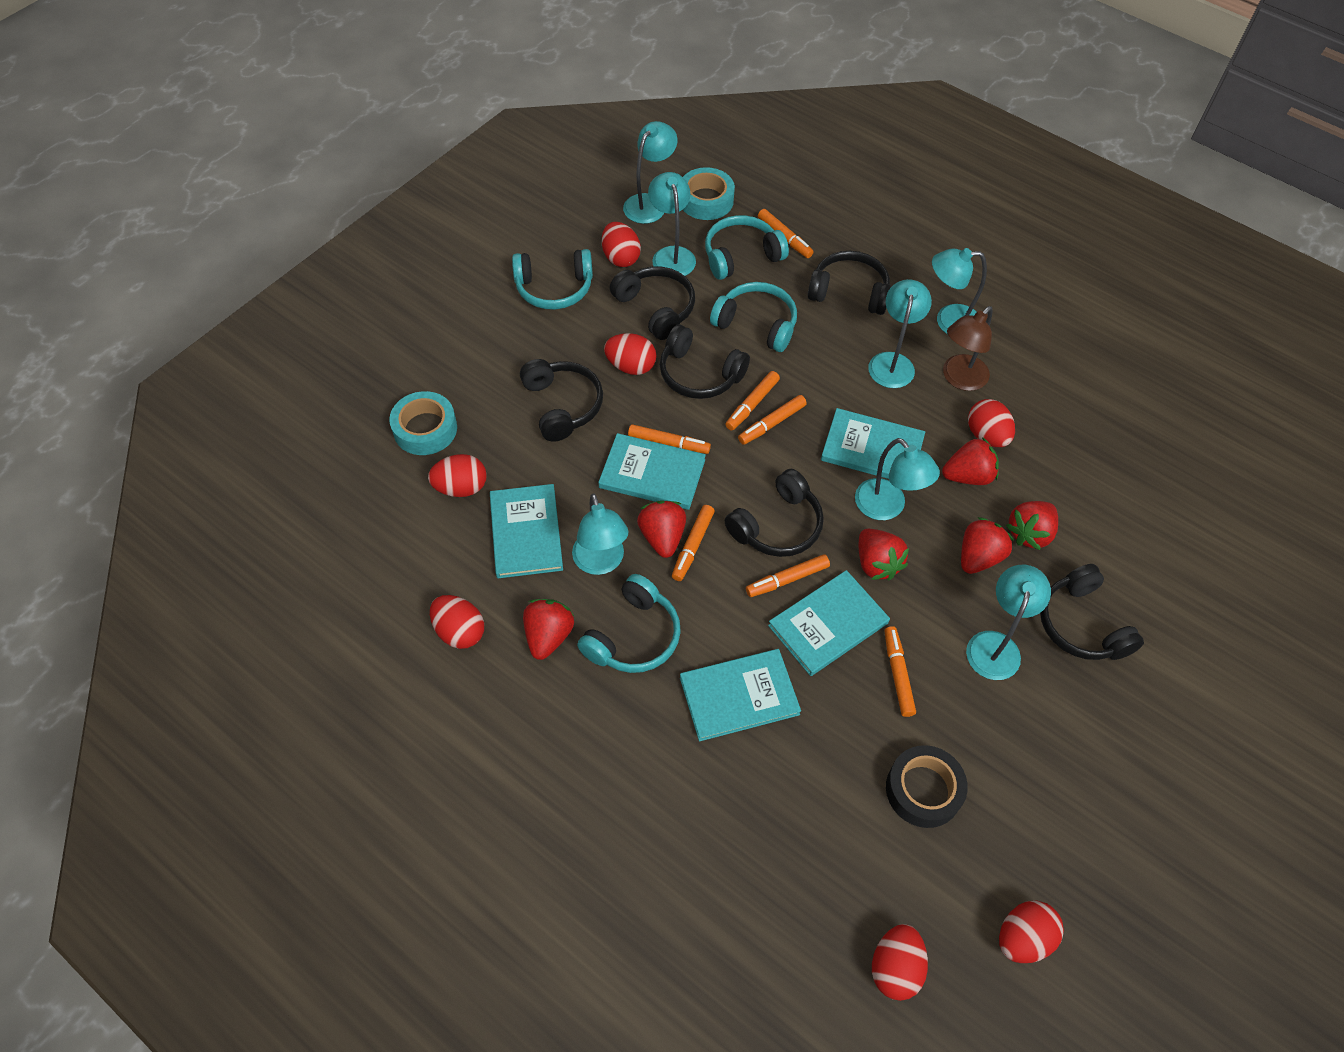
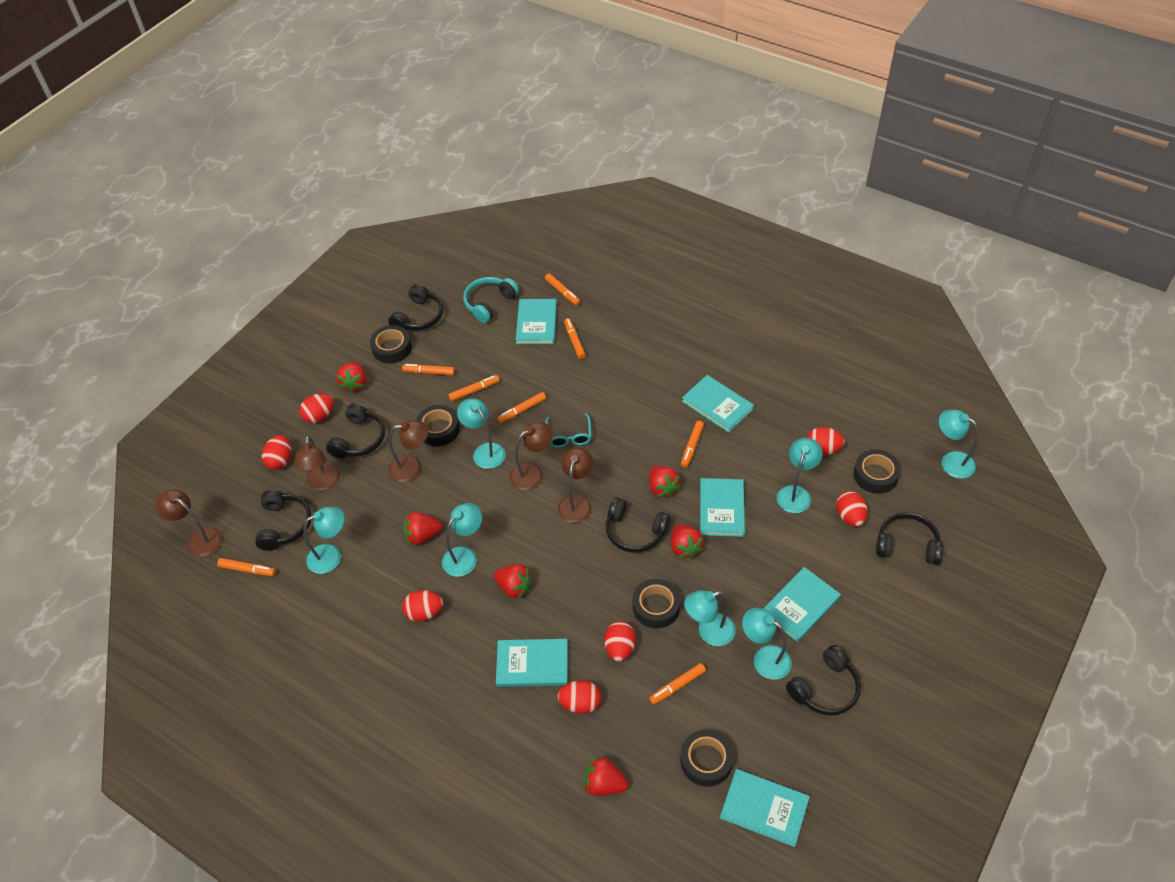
black tape: [886,745,968,828] = 1 -> [370,325,412,363] [416,405,460,447] [633,579,681,629] [680,730,734,787] [854,449,901,494] = 5
brown lamp: [943,306,993,391] = 1 -> [156,489,222,557] [294,436,340,491] [389,420,429,482] [510,422,553,490] [558,447,594,523] = 5
orange marker: [628,424,711,454] [672,505,715,581] [725,371,780,430] [738,395,807,445] [746,554,830,597] [758,209,814,258] [884,626,916,717] = 7 -> [217,558,276,576] [402,364,455,375] [448,375,500,401] [497,392,546,423] [545,273,580,306] [564,318,586,359] [649,663,706,705] [681,421,704,468] = 8
turquoise book: [490,484,563,578] [598,433,706,510] [680,649,801,741] [768,570,890,676] [821,408,925,479] = 5 -> [496,639,568,687] [516,299,557,344] [682,375,754,433] [700,478,745,537] [720,769,810,847] [763,567,841,642] = 6
turquoise glasses: none = 0 -> [545,413,592,448] = 1
turquoise headphones: [512,249,593,310] [577,574,681,673] [705,215,789,280] [710,282,797,352] = 4 -> [463,277,519,323] = 1
turquoise tape: [389,391,457,455] [683,167,735,220] = 2 -> none = 0

